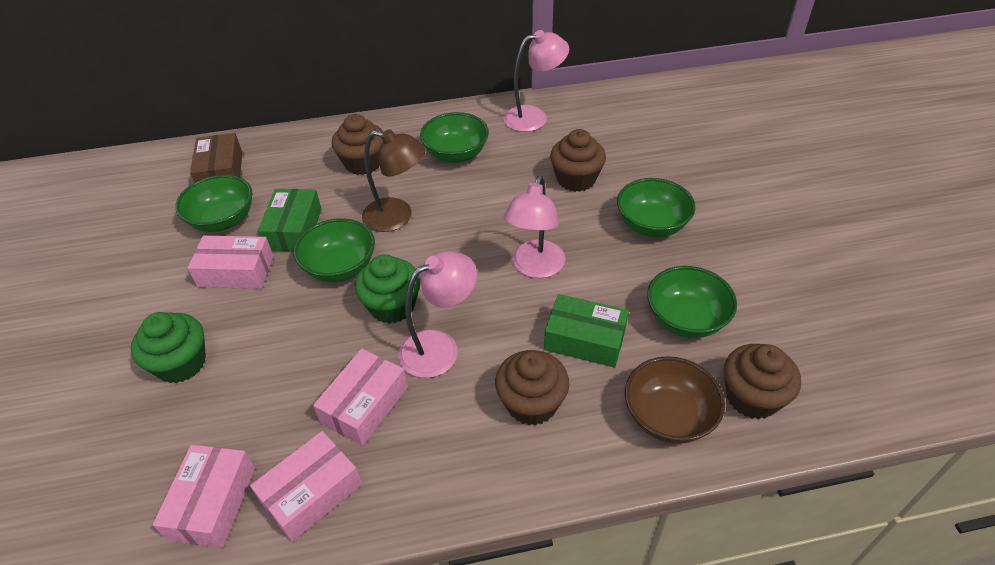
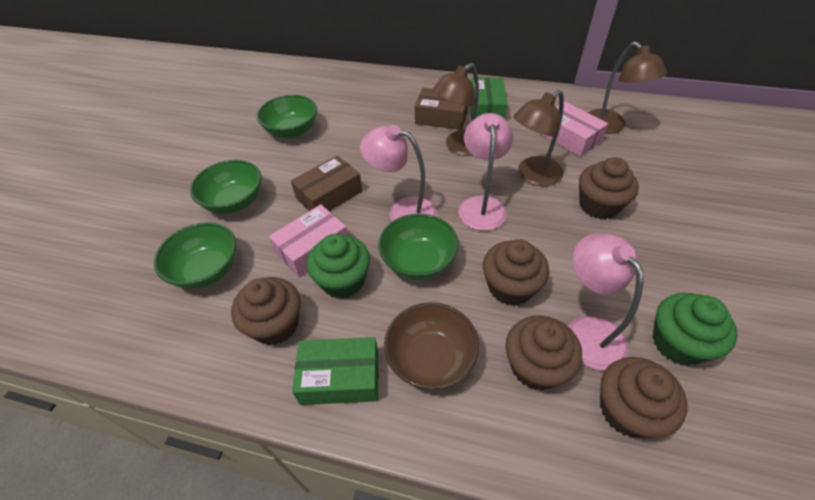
brown box: [190,133,242,182] = 1 -> [291,155,363,211] [415,88,468,130] = 2
brown cupcake: [332,114,383,175] [495,350,570,426] [550,129,606,192] [724,344,801,419] = 4 -> [231,277,301,345] [483,239,549,306] [505,316,582,391] [579,157,639,219] [600,357,688,438] = 5
brown lamp: [362,129,426,232] = 1 -> [432,63,479,156] [514,90,564,186] [588,41,667,134] = 3
green bowl: [175,175,253,232] [294,218,375,282] [420,112,489,163] [617,178,696,237] [647,266,737,338] = 5 -> [154,222,236,289] [190,160,262,214] [257,95,317,139] [378,214,459,280] = 4
pink box: [153,445,255,548] [188,236,274,289] [250,431,362,542] [313,348,408,446] = 4 -> [269,204,348,278] [539,102,608,157] = 2

